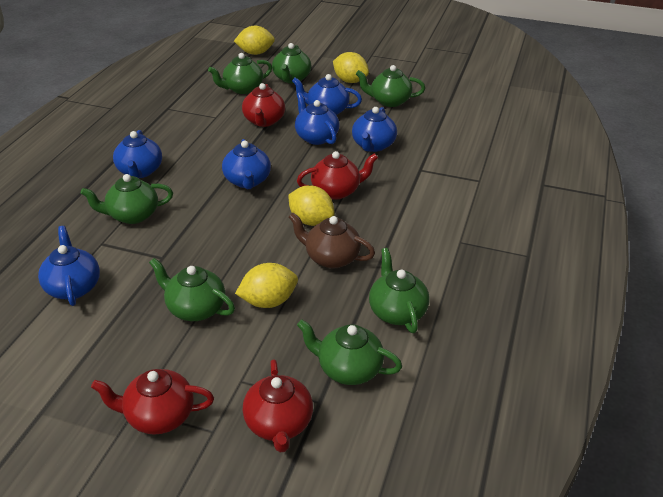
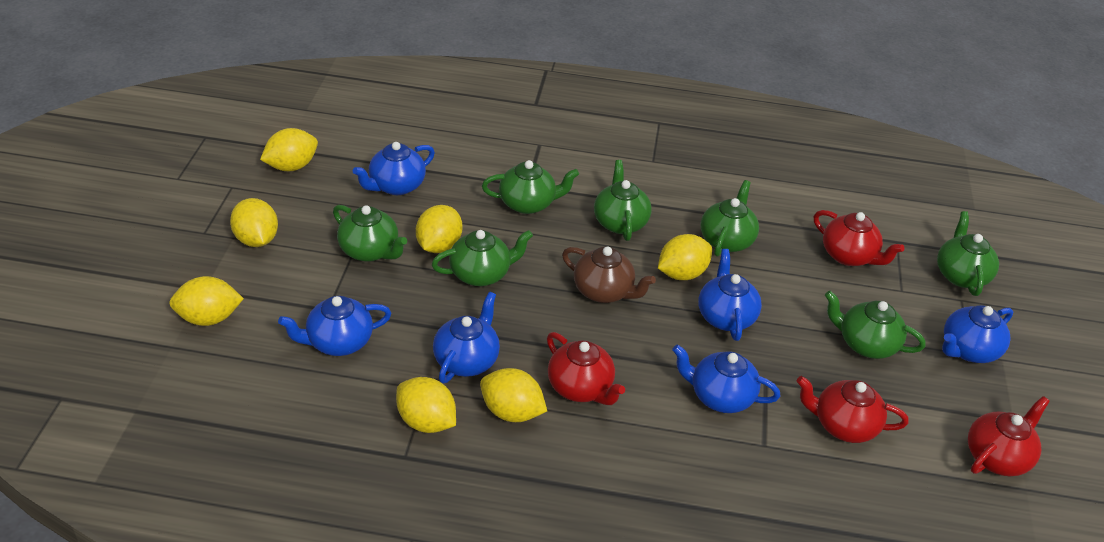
yellow lemon: [234,26,275,55] [235,263,298,308] [288,185,335,226] [333,52,369,83] = 4 -> [169,276,244,326] [230,198,278,247] [260,128,318,171] [396,377,456,433] [416,205,462,253] [480,368,547,422] [658,234,712,280] = 7

